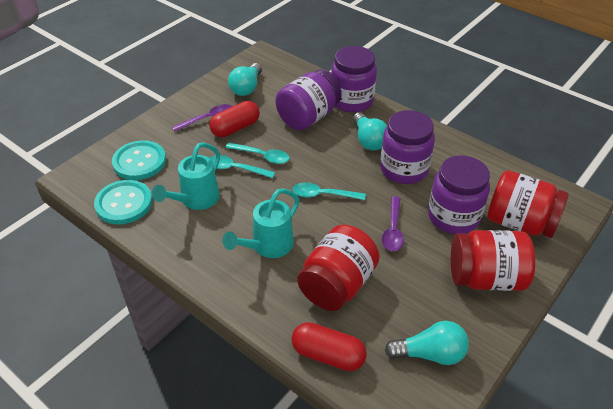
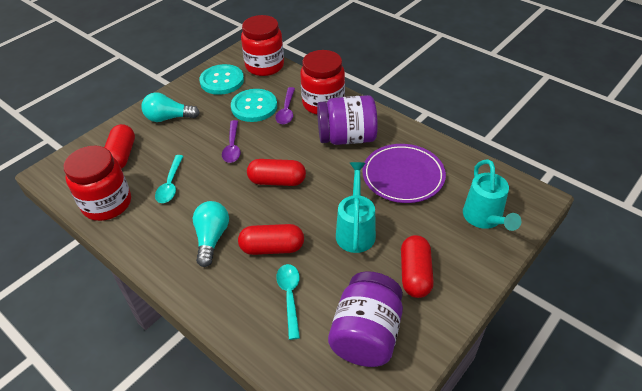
purple jar: [276,69,341,131] [331,46,377,113] [380,110,435,184] [428,155,490,234] = 4 -> [317,95,378,145] [328,271,403,367] = 2
purple plate: none = 0 -> [362,144,446,203] = 1
red capsule: [209,101,260,137] [291,322,367,371] = 2 -> [105,124,135,169] [238,224,304,255] [247,159,306,186] [401,235,434,298] = 4
turquoise light bulb: [228,63,262,96] [353,112,387,151] [385,321,469,365] = 3 -> [141,92,200,122] [193,201,229,267] = 2
turquoise spoon: [209,155,275,178] [225,143,290,164] [292,182,366,200] = 3 -> [155,155,183,203] [276,264,300,340] = 2

